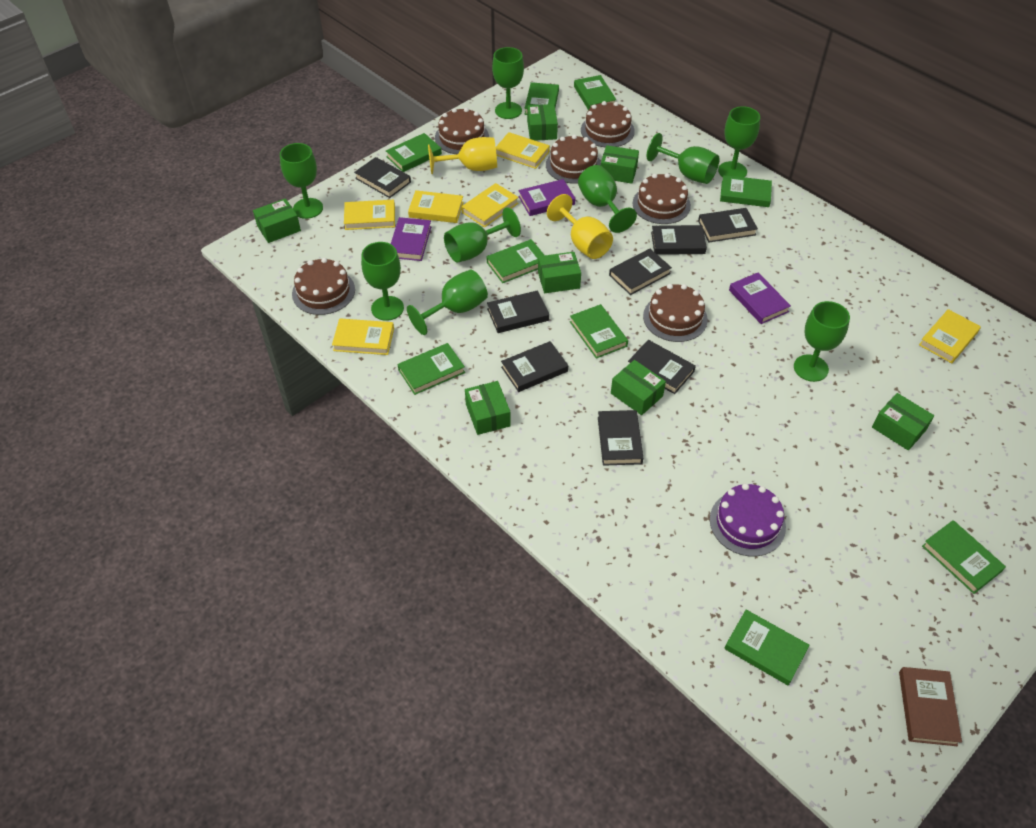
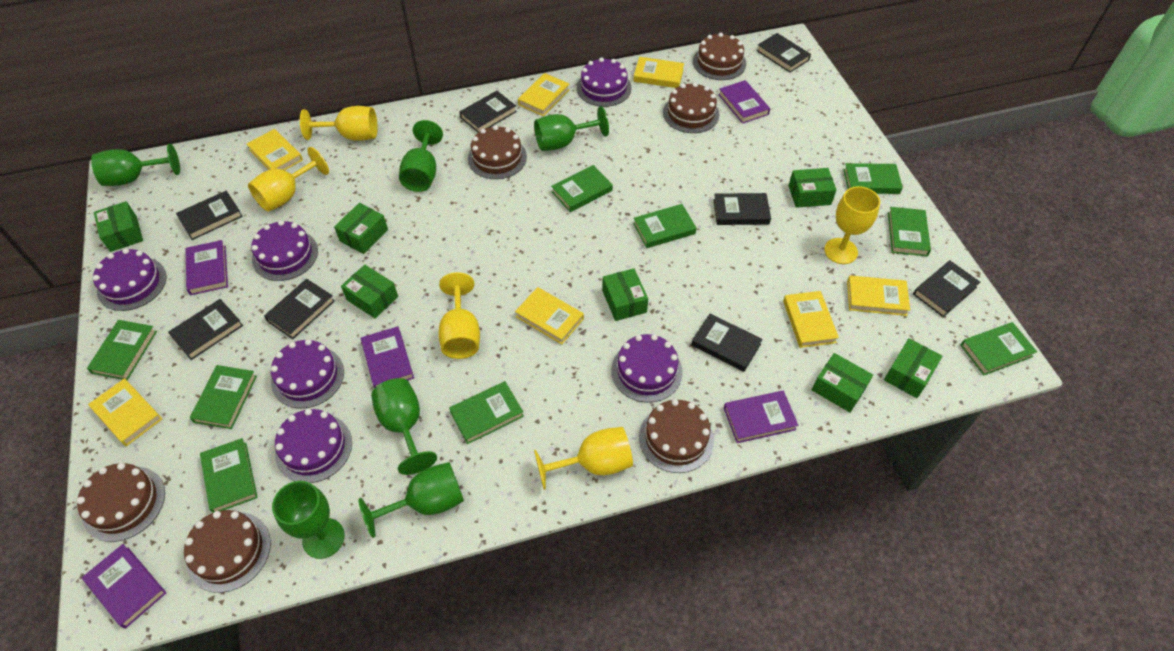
brown book: [899,667,962,746] = 1 -> none = 0
green goblet: [280,143,323,219] [361,242,404,321] [407,270,488,335] [444,207,521,262] [492,47,524,119] [578,165,637,233] [647,133,720,184] [718,106,760,177] [794,301,850,382] = 9 -> [91,144,180,186] [272,481,345,559] [359,462,464,538] [371,378,437,475] [399,120,443,192] [534,106,609,151] = 6
purple book: [391,217,432,261] [518,179,576,216] [729,273,791,324] = 3 -> [82,544,166,629] [186,240,228,295] [361,326,414,388] [718,80,770,124] [724,391,798,443] = 5
purple cake: [710,483,786,557] = 1 -> [93,248,167,311] [251,220,318,281] [271,339,344,408] [275,409,352,483] [577,57,632,107] [611,334,683,402] = 6
yellow book: [332,319,394,355] [344,200,395,230] [408,190,464,223] [461,183,519,227] [496,132,550,169] [919,309,981,363] = 6 -> [88,378,162,446] [247,129,303,171] [515,287,584,344] [518,73,570,116] [633,57,684,88] [783,291,839,348] [847,275,910,316] = 7
yellow goblet: [428,137,497,174] [547,194,613,259] = 2 -> [248,147,329,212] [300,106,378,141] [438,272,480,359] [534,427,633,490] [824,186,880,264] = 5

